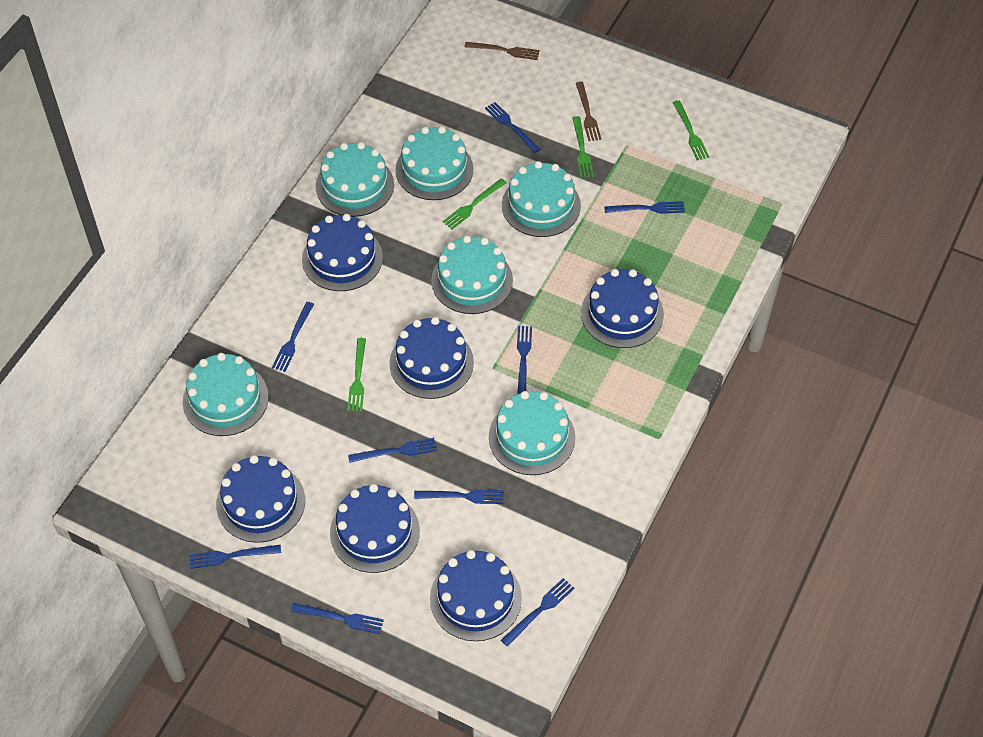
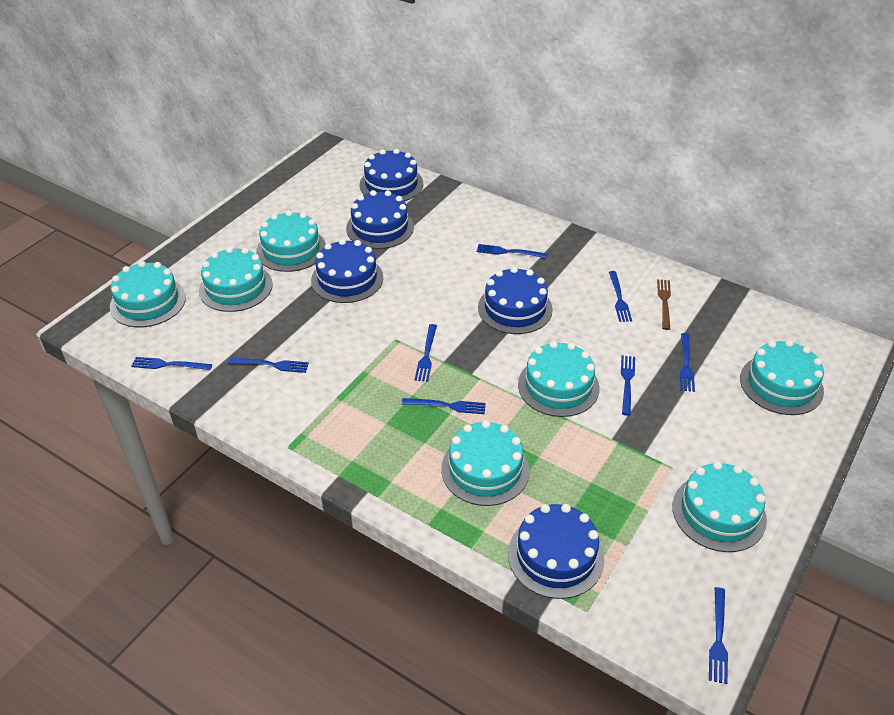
blue cake: [216,455,305,543] [302,214,383,291] [330,484,420,573] [389,317,474,399] [430,550,522,641] [581,269,664,348] = 6 -> [311,239,383,303] [346,190,414,249] [360,149,423,201] [478,267,553,334] [508,504,604,599] = 5
brown fork: [465,42,540,60] [576,81,601,141] = 2 -> [657,279,671,330] = 1
green fork: [347,338,366,412] [443,178,506,229] [572,116,594,178] [673,101,709,160] = 4 -> none = 0
turquoise cake: [183,353,269,436] [316,142,394,217] [395,127,473,200] [431,236,513,314] [489,391,575,475] [502,161,581,237] = 6 -> [110,261,186,327] [199,247,273,312] [256,210,326,272] [441,420,530,506] [518,341,599,417] [672,461,767,552] [740,340,824,415] = 7

